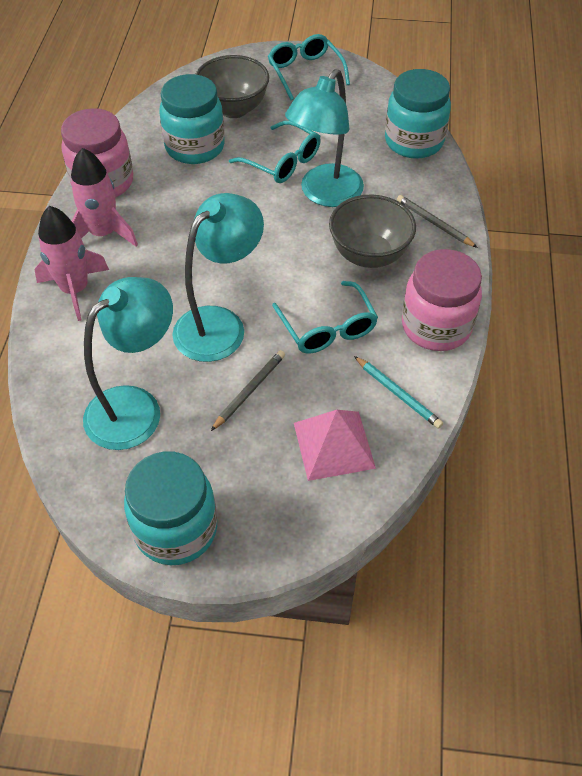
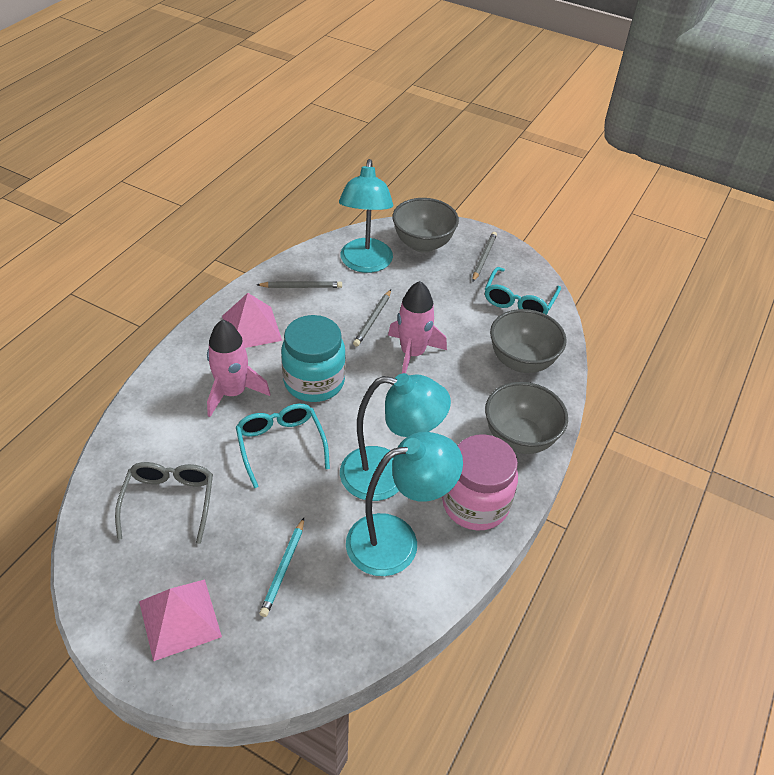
grey bowl: [196,55,269,118] [329,195,416,268] = 2 -> [392,198,459,253] [485,382,568,454] [490,309,567,373] = 3
grey glasses: none = 0 -> [115,462,213,544] = 1
grey pencil: [211,350,285,431] [397,195,478,248] = 2 -> [257,281,342,288] [353,290,391,347] [472,232,497,282] = 3
pink jar: [61,108,133,198] [402,249,482,351] = 2 -> [442,434,518,530] = 1
pink pyramid: [294,410,376,481] = 1 -> [139,579,222,661] [222,293,282,348] = 2
turquoise glasses: [229,120,321,183] [268,34,350,100] [272,281,378,354] = 3 -> [236,404,330,488] [485,267,561,315] = 2
turquoise jar: [124,451,217,565] [159,74,225,164] [385,69,451,159] = 3 -> [281,315,346,402] = 1

